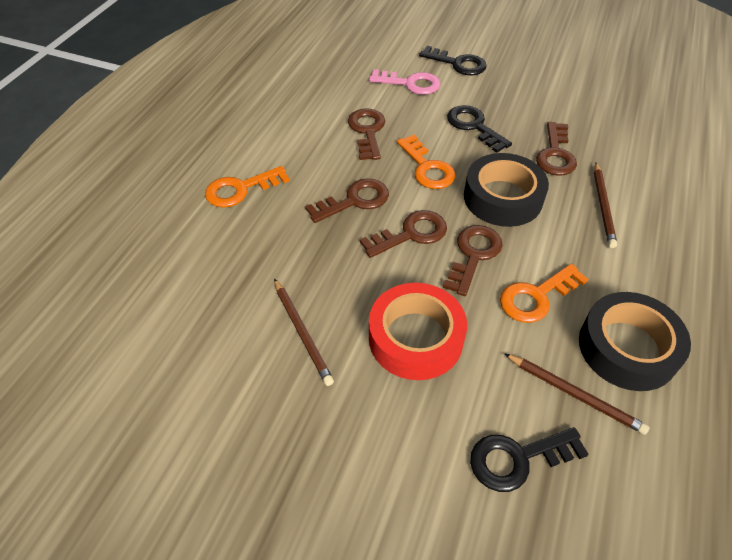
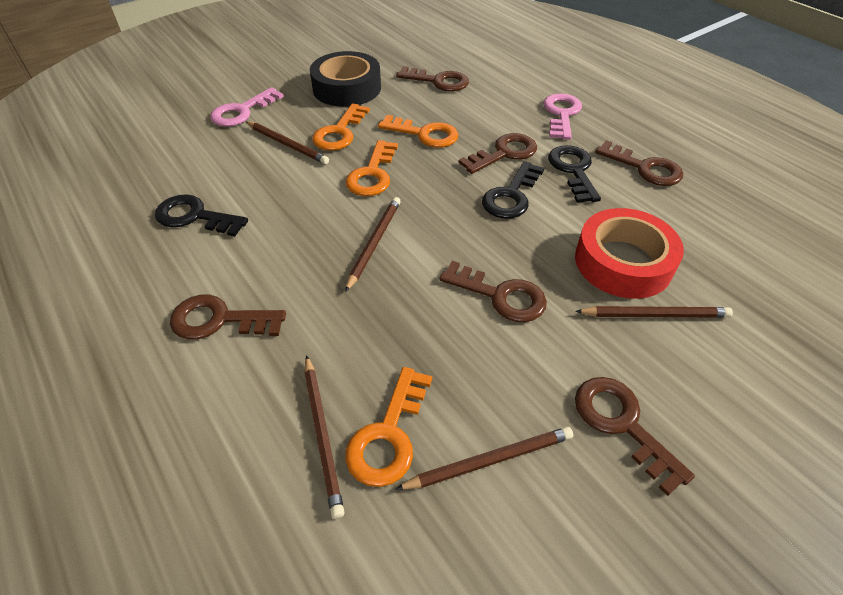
black tape: [464,153,549,227] [579,292,691,391] = 2 -> [310,51,381,107] = 1
brown key: [305,178,389,223] [348,109,385,160] [360,210,447,258] [443,225,503,296] [536,122,577,176] = 5 -> [170,295,286,340] [396,66,469,92] [439,261,547,322] [458,133,537,174] [575,377,695,496] [595,140,683,186] = 6
brown pencil: [274,278,334,386] [504,353,650,435] [594,163,617,248] = 3 -> [245,121,329,164] [304,355,345,519] [345,197,401,292] [396,427,573,490] [575,306,733,318] = 5
orange key: [205,166,290,208] [397,135,455,189] [500,264,589,323] = 3 -> [312,103,370,151] [345,140,398,196] [345,367,432,487] [378,115,459,148] = 4
pink key: [369,69,441,95] = 1 -> [210,87,284,127] [543,93,582,140] = 2

